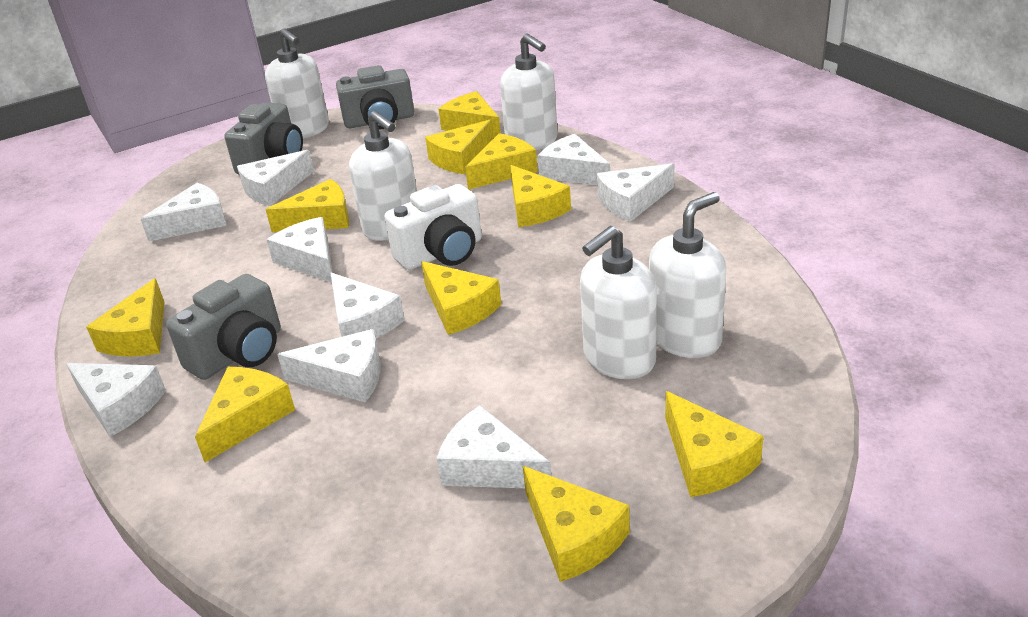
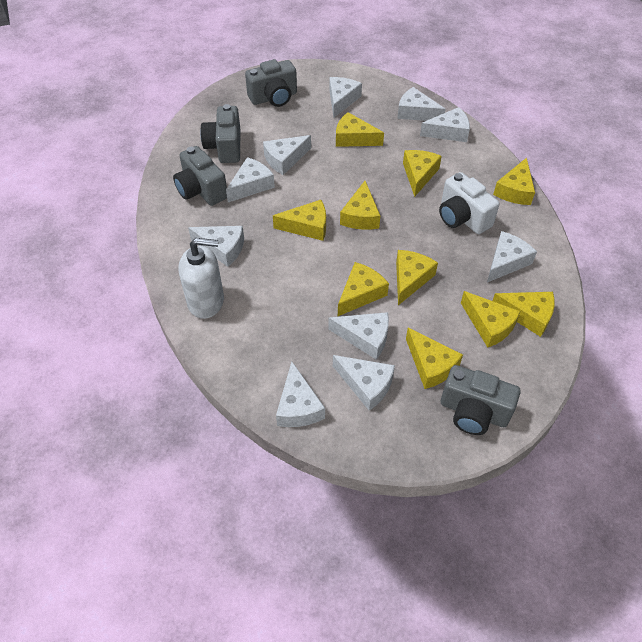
grey camera: [166,274,281,380] [224,102,303,175] [336,65,414,129] = 3 -> [173,146,227,206] [200,104,240,163] [245,59,297,107] [441,365,521,435] = 4
white cheese: [66,363,166,437] [141,183,227,241] [237,150,314,206] [266,217,333,283] [277,329,381,403] [331,273,405,339] [436,405,551,488] [538,134,610,185] [597,163,674,222] = 9 -> [188,226,244,267] [226,157,275,202] [263,135,311,175] [276,361,325,427] [328,312,389,360] [329,77,362,117] [333,355,395,411] [397,87,446,121] [420,107,470,142] [487,231,537,282] = 10
white soap dispenser: [265,28,329,139] [349,111,417,241] [500,34,558,150] [580,226,657,379] [649,192,726,358] = 5 -> [179,238,224,319] = 1

